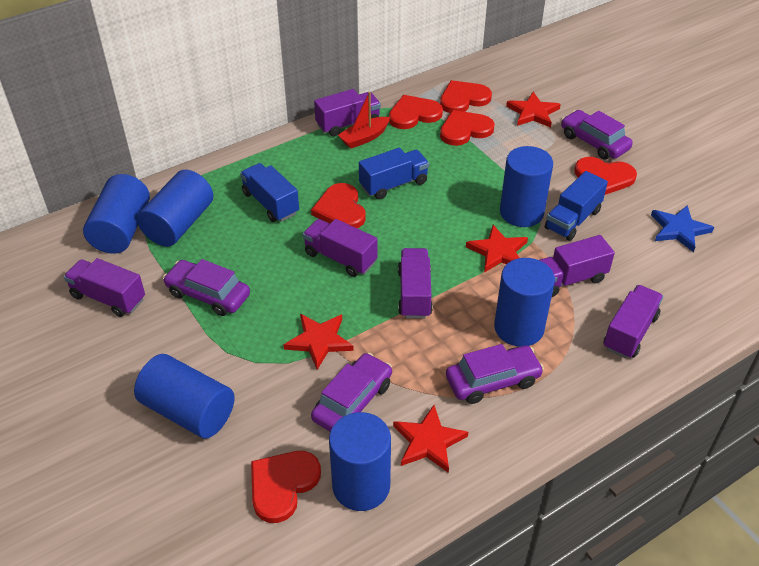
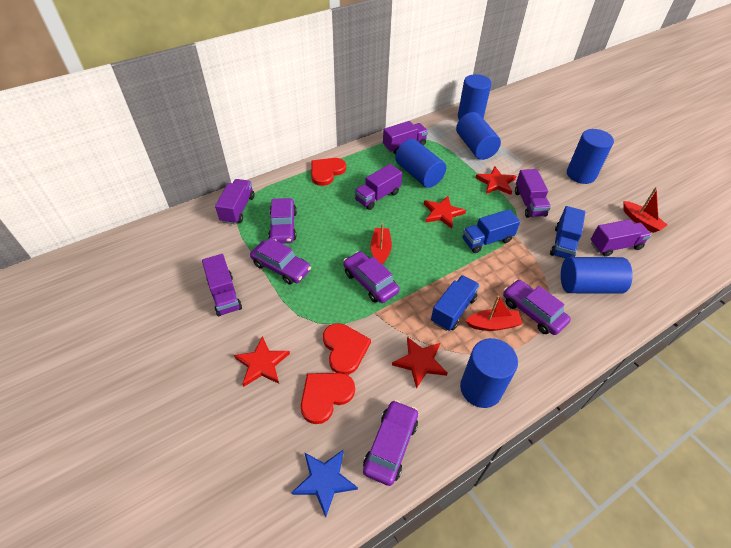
purple car: [163,259,250,316] [311,353,392,431] [446,344,544,404] [561,110,633,160] = 4 -> [250,238,311,285] [268,198,297,244] [343,251,399,303] [363,400,418,486] [503,279,571,335] = 5
red boat: [338,92,390,148] = 1 -> [371,223,392,265] [466,295,523,331] [623,187,667,233] = 3
red heart: [251,451,321,523] [311,183,366,228] [389,95,443,129] [440,80,492,113] [440,110,495,146] [574,157,637,195] = 6 -> [301,373,355,424] [311,158,346,186] [323,323,371,375] = 3

